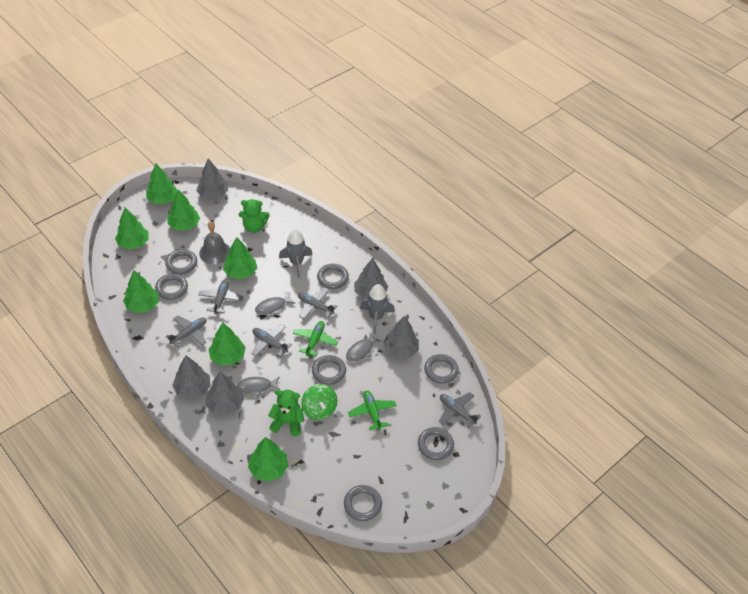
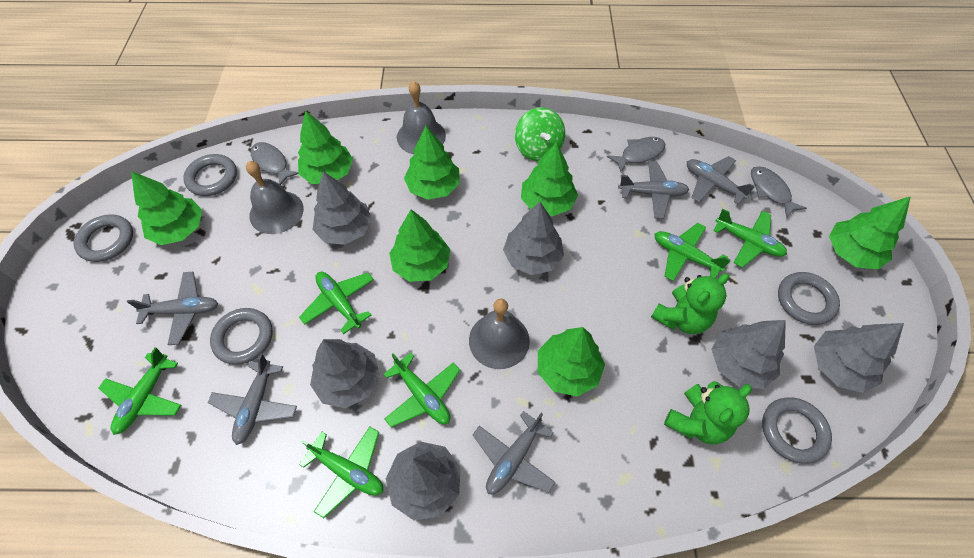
green plane: [293,321,338,356] [348,390,397,431] = 2 -> [99,347,181,435] [299,272,374,334] [299,427,383,518] [383,353,460,427] [655,223,731,281] [713,209,787,268] = 6
grey bell: [199,221,230,264] = 1 -> [246,161,304,234] [397,81,446,154] [469,299,530,369] = 3
grey ring: [155,274,188,300] [165,249,197,274] [312,355,346,385] [317,264,349,289] [344,485,382,521] [418,427,454,460] [424,354,459,384] = 7 -> [73,214,133,262] [183,154,237,196] [210,308,273,365] [762,397,832,464] [778,272,840,325] = 5
grey rocket: [279,229,313,278] [360,284,395,334] = 2 -> none = 0
grey tree: [172,356,211,399] [196,159,228,200] [205,372,244,416] [354,258,388,299] [383,316,419,359] = 5 -> [310,339,380,408] [313,171,372,245] [386,442,461,520] [503,202,564,275] [711,320,786,389] [814,323,904,393] = 6

